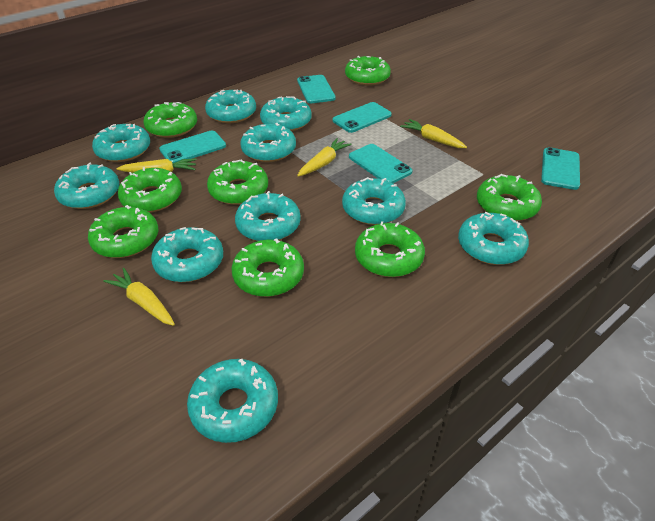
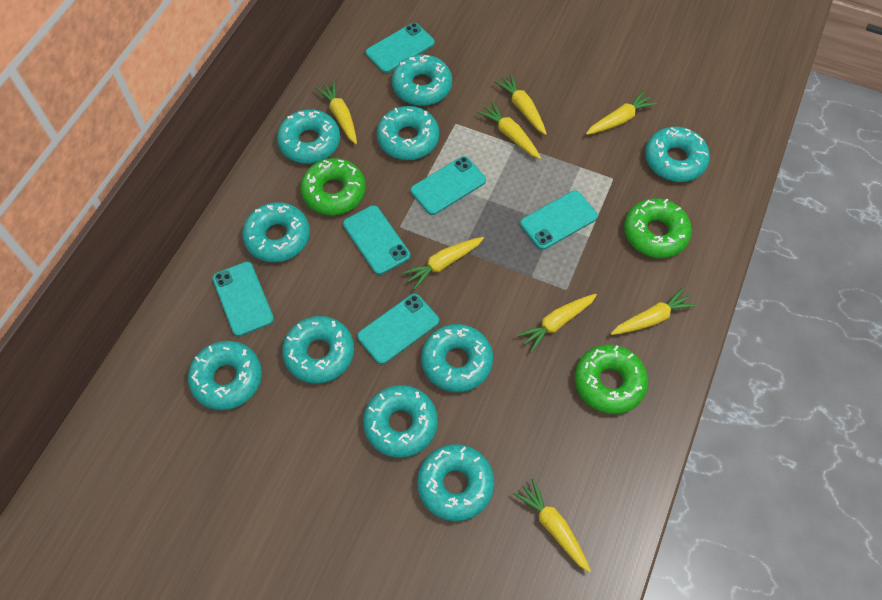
green donut: [88,205,158,258] [118,167,182,213] [143,102,197,138] [207,159,268,205] [231,239,304,297] [345,56,391,86] [355,221,425,277] [477,174,542,221] = 8 -> [300,158,366,215] [575,345,648,414] [624,198,692,258] = 3
turquoise phone: [159,130,226,163] [297,75,336,104] [333,102,392,133] [349,144,413,183] [541,147,580,190] = 5 -> [212,262,274,336] [343,205,410,275] [357,294,439,364] [366,23,435,73] [411,156,486,215] [520,191,598,250] = 6
yellow carrot: [103,268,175,326] [116,158,197,173] [297,138,352,177] [400,119,467,148] = 4 -> [316,81,357,144] [402,237,484,289] [477,102,541,159] [494,74,547,135] [513,478,591,573] [517,294,597,353] [586,91,657,135] [611,287,697,335] = 8

